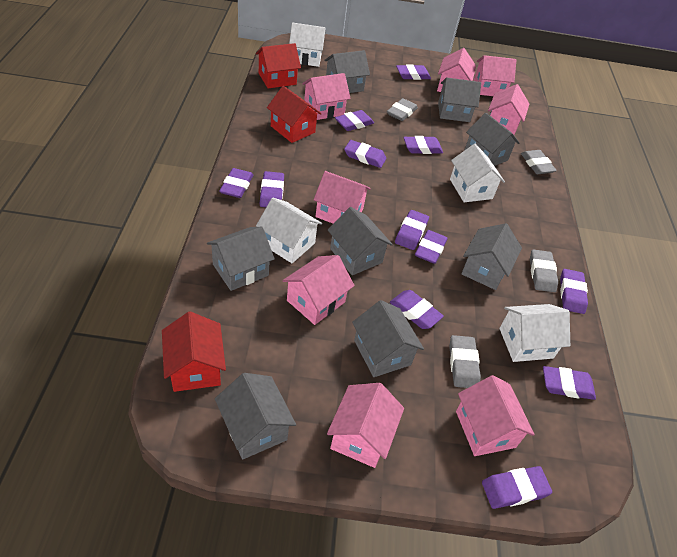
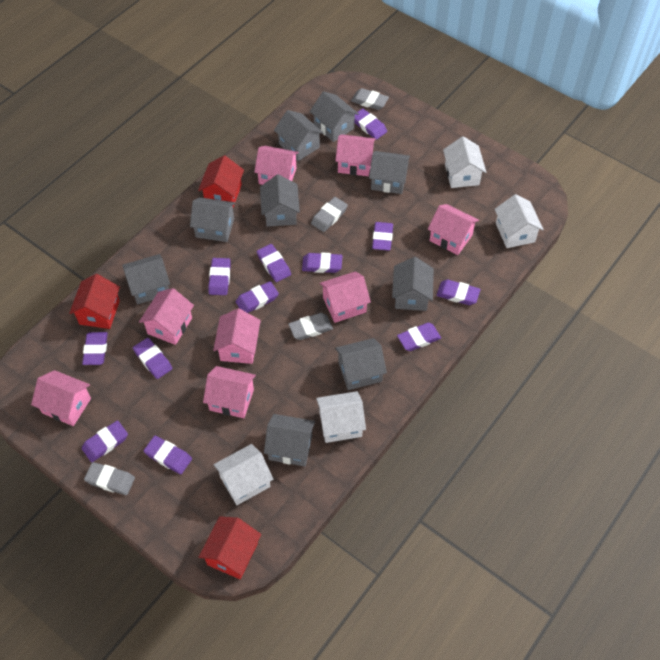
grey house: [207,227,275,291] [215,373,296,460] [324,50,370,93] [328,207,393,275] [352,300,424,377] [438,77,481,122] [461,223,522,290] [465,113,520,166] = 8 -> [122,254,170,304] [190,197,235,242] [260,174,300,227] [264,414,315,466] [274,110,323,161] [310,91,359,142] [335,338,387,390] [369,151,410,194] [392,257,434,311] = 9

